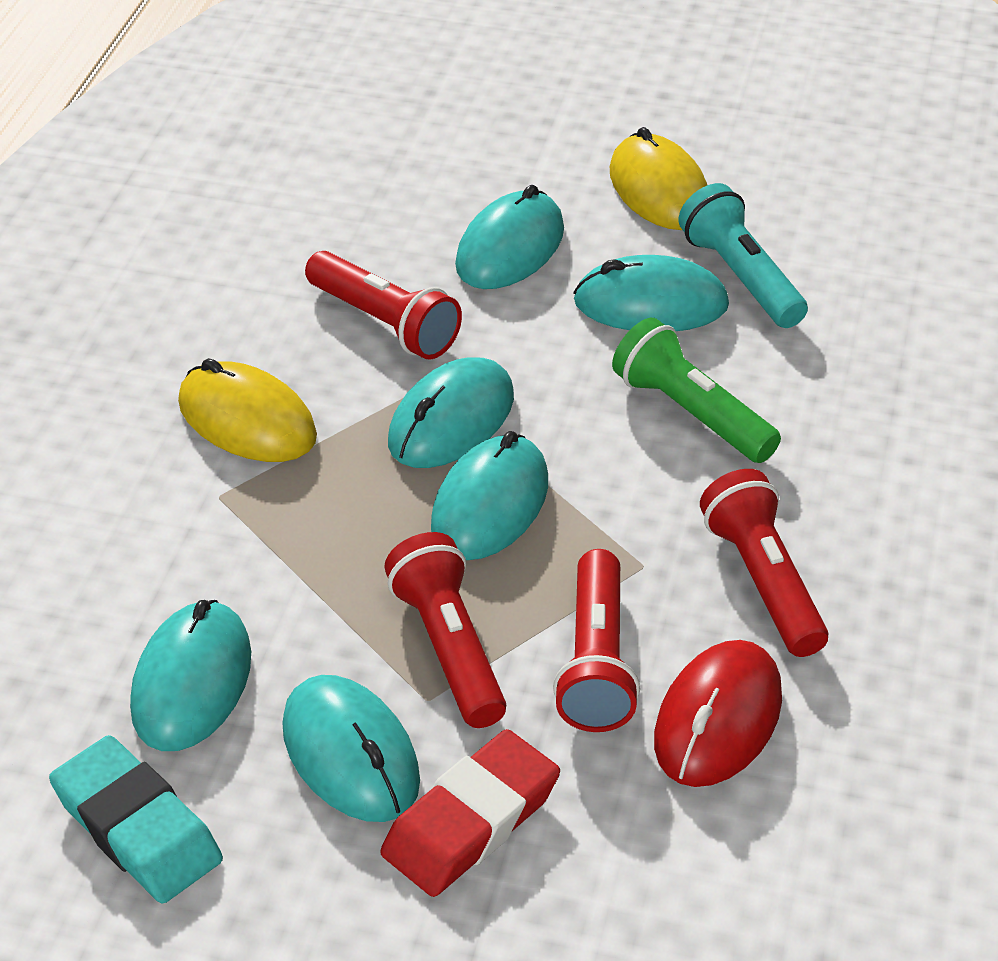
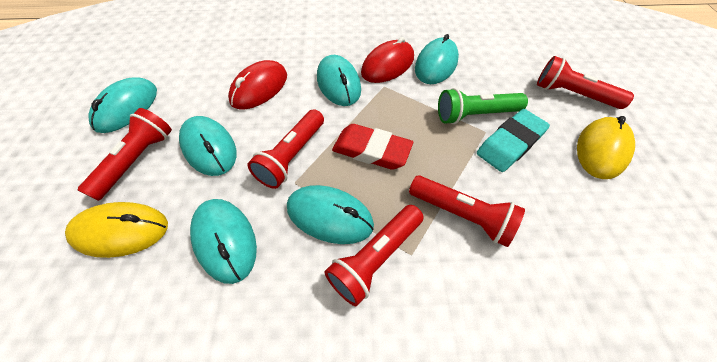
red flashlight: [305,251,462,359] [384,532,506,728] [553,549,640,732] [700,469,828,657] = 4 -> [78,108,172,201] [247,109,324,189] [324,205,424,306] [409,175,525,247] [537,56,634,109] = 5
red mouse: [654,640,782,787] = 1 -> [228,60,287,109] [361,37,414,83] = 2
turquoise flashlight: [679,183,808,328] = 1 -> none = 0

